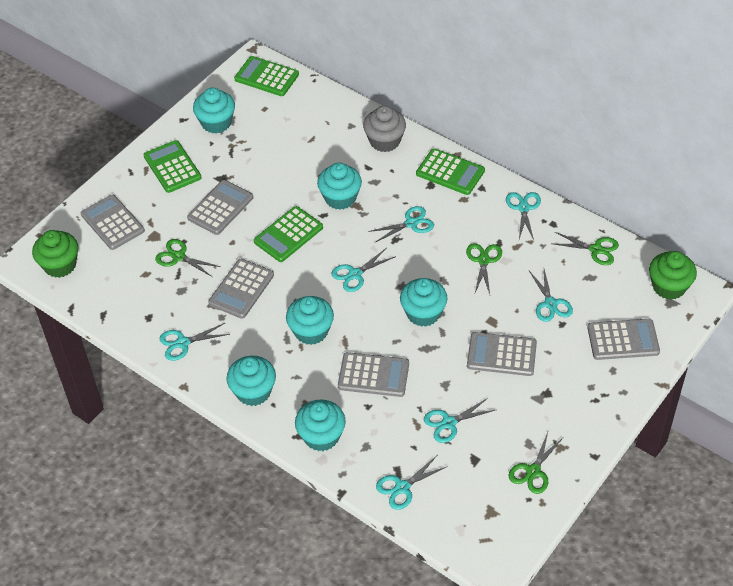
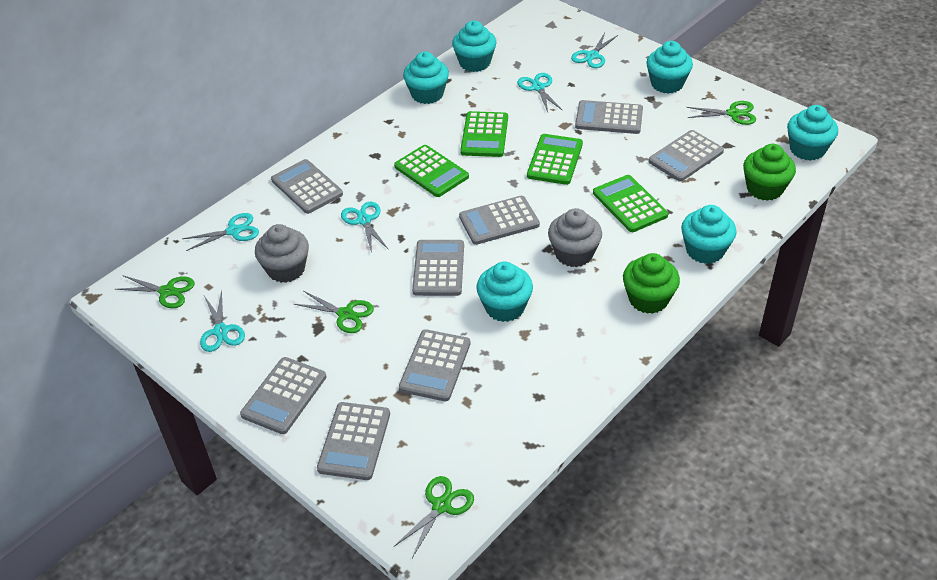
grey calculator: [81,194,145,250] [187,180,253,235] [208,259,274,319] [338,352,409,397] [467,332,537,376] [587,319,660,360] = 6 -> [240,357,326,434] [271,159,343,214] [317,402,390,480] [399,329,471,401] [412,240,464,296] [459,196,540,245] [575,100,643,134] [648,130,724,182] = 8
grey cupcake: [363,106,406,152] = 1 -> [255,224,309,283] [548,208,602,267] = 2
turquoise scissors: [160,323,230,361] [331,248,396,292] [368,206,434,243] [376,456,448,510] [424,398,495,443] [506,192,541,240] [529,269,573,322] = 7 -> [182,213,259,251] [200,290,245,352] [341,202,389,253] [517,73,563,112] [571,33,618,68] = 5

